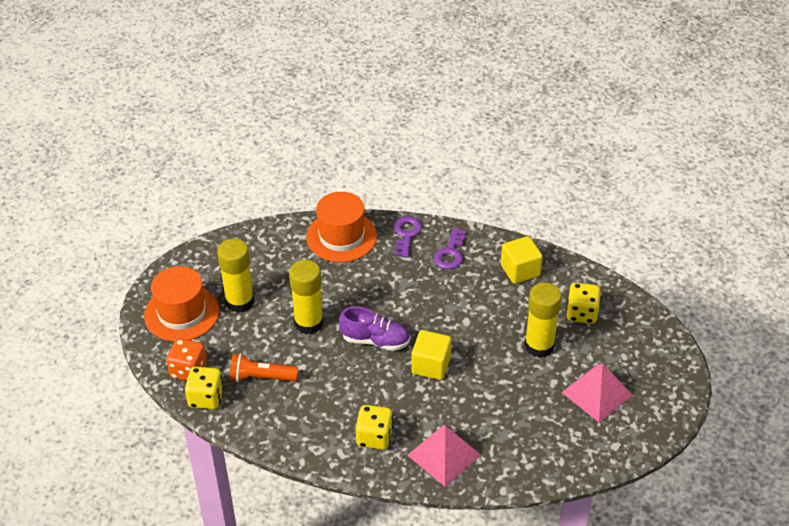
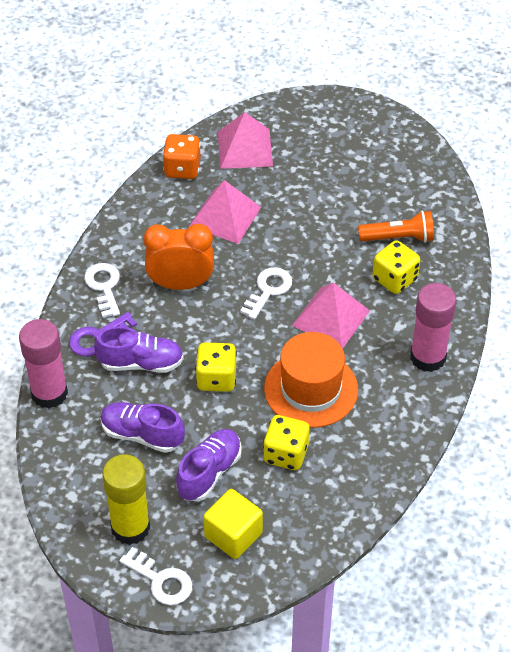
orange clock: none = 0 -> [143,224,214,290] = 1
orange hat: [144,266,219,341] [306,192,377,262] = 2 -> [264,332,358,428] = 1
pink glue stick: none = 0 -> [19,319,68,409] [410,283,457,372] = 2
pink pyramid: [407,425,481,486] [562,363,632,422] = 2 -> [189,180,261,244] [218,112,273,169] [292,282,370,349] = 3
purple key: [394,217,422,258] [434,228,466,269] = 2 -> [69,312,137,356] = 1
purple shoe: [339,306,410,351] = 1 -> [94,326,184,373] [100,402,185,453] [176,429,242,501] = 3
white key: none = 0 -> [84,263,120,318] [120,547,192,605] [240,267,292,320] = 3
yellow cube: [411,330,452,380] [501,236,543,284] = 2 -> [203,489,263,559] = 1
yellow glue stick: [217,239,254,313] [289,260,323,334] [524,282,562,358] = 3 -> [102,454,150,545] = 1

